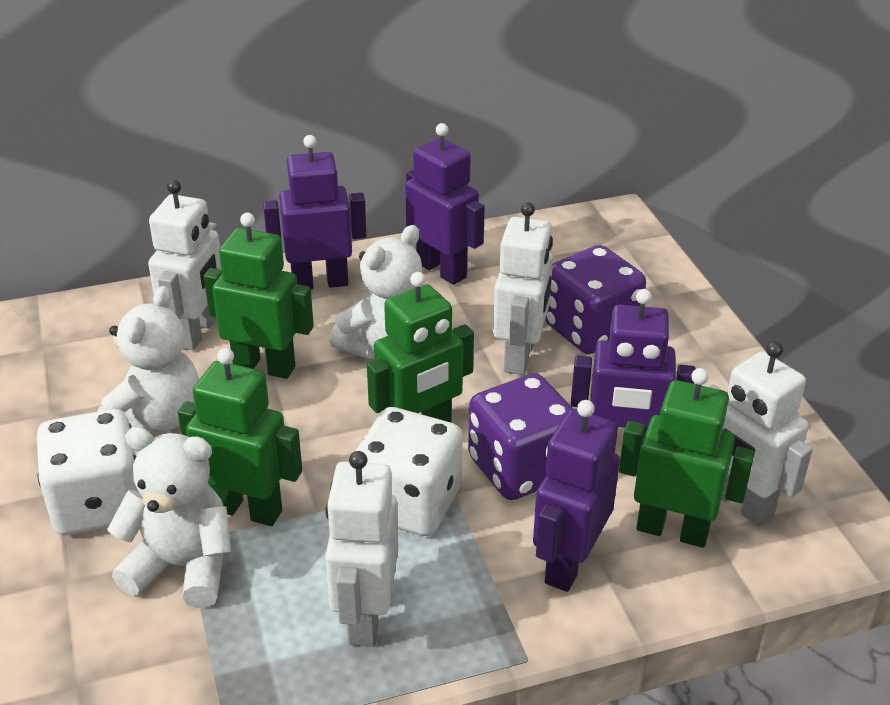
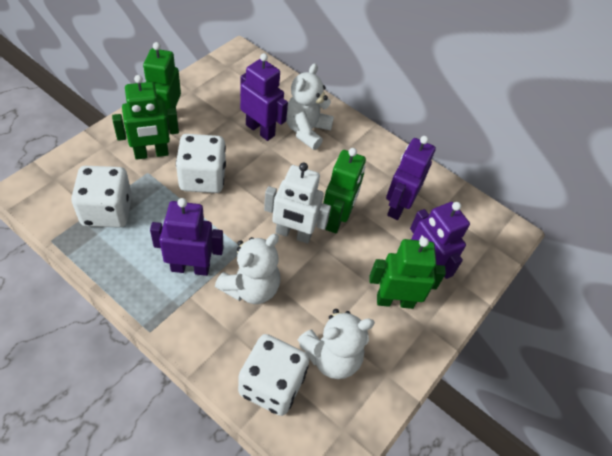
purple dice: [468,373,573,500] [545,245,646,354] = 2 -> none = 0
white dice: [37,409,139,535] [356,407,463,536] = 2 -> [71,166,132,227] [176,134,226,193] [238,334,309,416] = 3
white robot: [148,180,221,350] [325,451,398,647] [493,202,553,375] [709,341,812,527] = 4 -> [264,163,331,243] = 1

